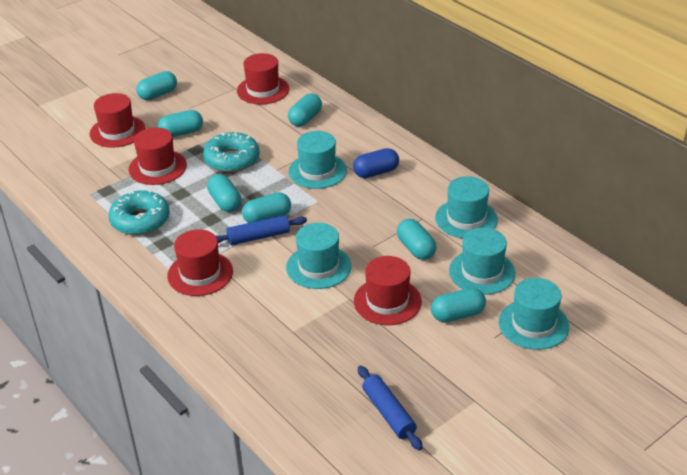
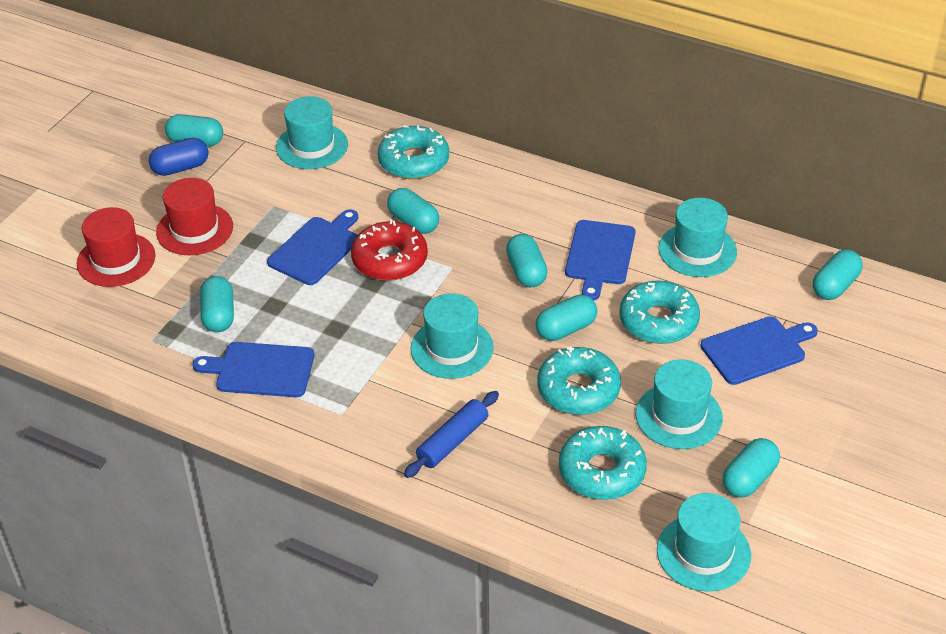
blue cutting board: none = 0 -> [192,342,314,397] [267,209,358,285] [565,220,636,301] [700,316,818,385] = 4
blue rolling pin: [215,215,307,245] [358,366,423,450] = 2 -> [404,391,499,478] = 1
red donut: none = 0 -> [351,219,428,281] = 1
red hat: [90,93,145,148] [128,128,187,185] [167,229,233,296] [237,53,289,104] [354,256,422,325] = 5 -> [77,207,156,287] [156,178,233,255] = 2
turquoise donut: [108,190,170,235] [203,132,260,172] = 2 -> [378,125,449,179] [538,347,621,415] [559,426,647,500] [619,281,700,344] = 4

